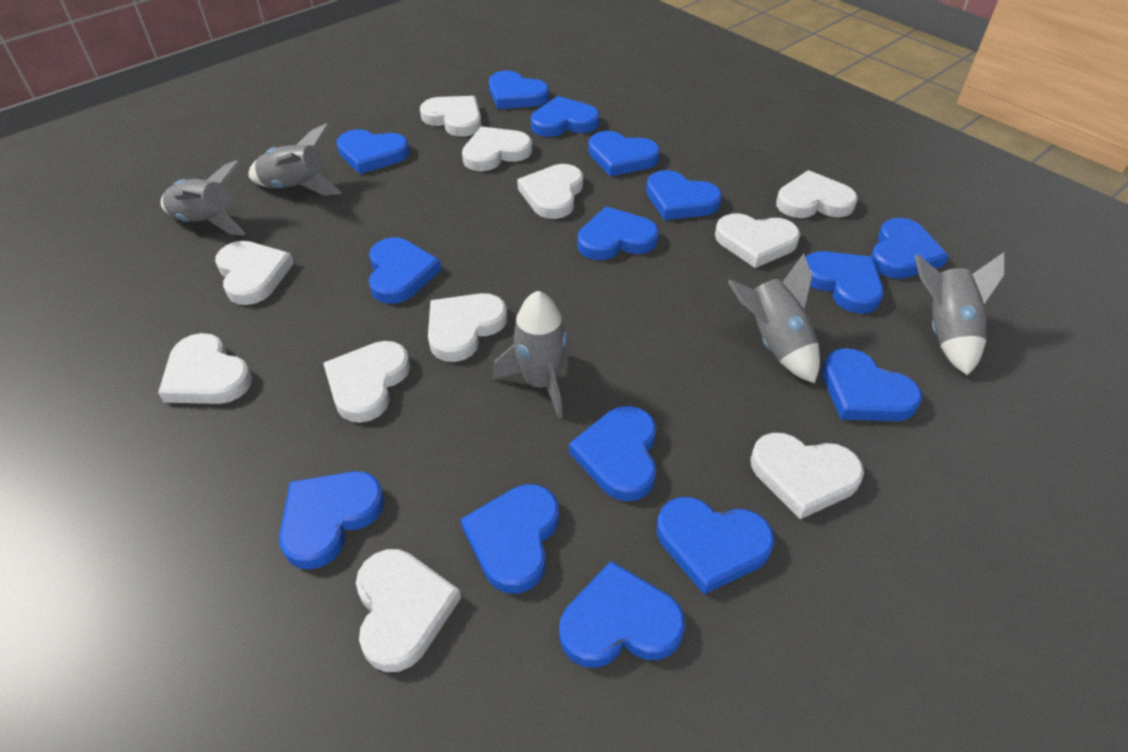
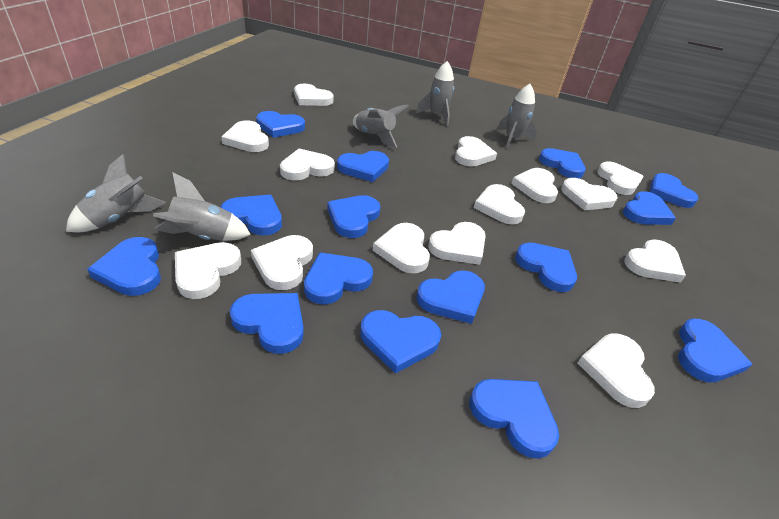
white heart: [158,333,252,404] [215,241,294,305] [323,341,410,423] [356,549,461,672] [420,96,482,137] [428,293,507,362] [462,126,532,171] [517,164,583,219] [715,213,800,268] [750,433,864,519] [776,170,858,218] = 11 -> [175,242,241,299] [221,120,269,152] [251,235,313,290] [280,149,335,181] [294,84,334,106] [373,223,430,274] [428,222,486,265] [455,136,497,167] [474,184,525,224] [511,168,558,203] [561,178,618,210] [578,333,655,408] [597,161,644,195] [624,240,686,283] = 14

